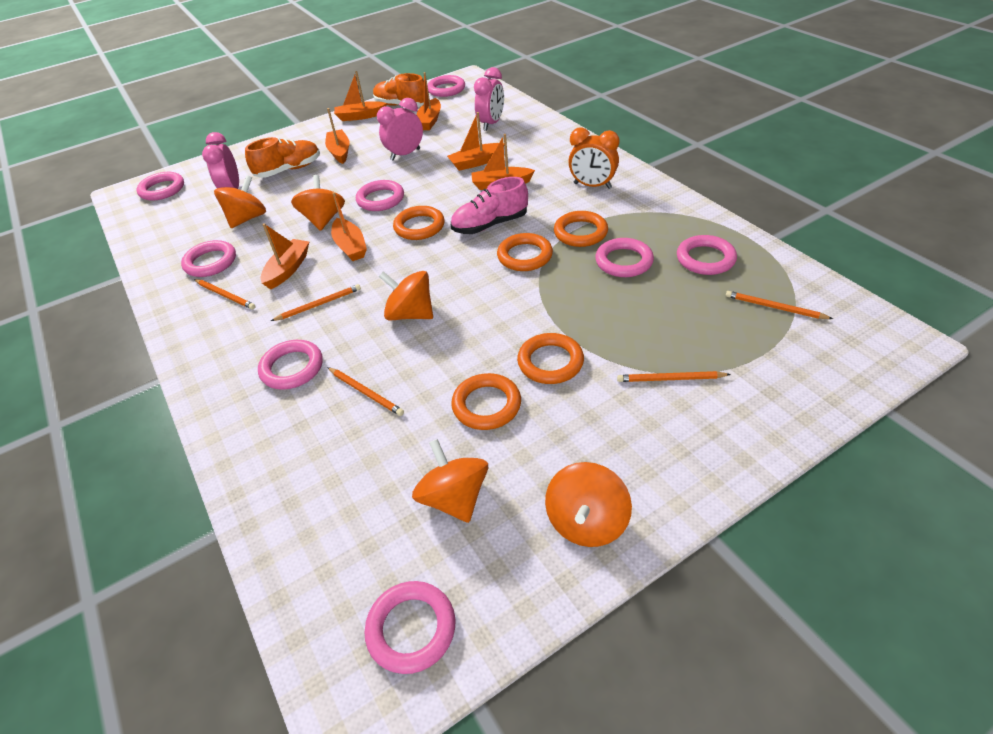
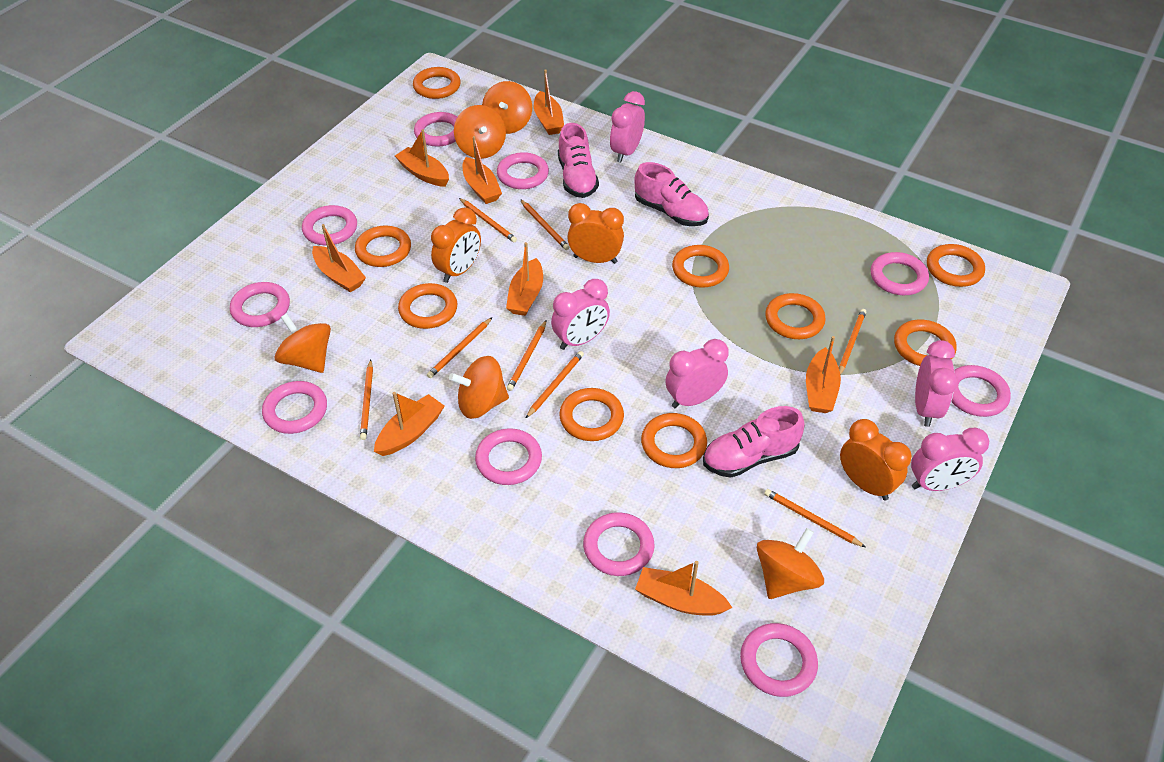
orange boat: [260,223,309,290] [325,108,350,164] [331,192,367,261] [334,71,387,121] [417,72,441,130] [447,112,504,171] [471,134,535,190] = 7 -> [312,224,366,292] [374,392,445,456] [395,129,449,187] [463,136,502,204] [506,242,543,316] [534,69,564,135] [635,561,732,616] [806,336,841,413] = 8
orange clock: [568,127,619,189] = 1 -> [431,207,481,283] [567,203,624,264] [840,419,912,501] = 3
orange pencil: [194,279,256,309] [271,284,361,321] [327,367,404,416] [617,371,731,382] [726,291,833,319] = 5 -> [360,360,373,440] [427,318,492,378] [459,198,517,243] [507,321,546,391] [520,199,569,250] [526,351,584,418] [764,489,865,547] [839,309,866,375] = 8
orange ring: [393,206,445,240] [451,373,521,430] [497,233,553,271] [517,333,584,384] [554,211,608,247] = 5 -> [355,225,411,267] [398,283,457,329] [413,67,461,99] [559,388,624,441] [641,413,707,468] [672,245,729,288] [765,293,826,339] [894,320,957,366] [927,244,985,287] = 9
orange shoe: [245,137,320,178] [373,73,424,107] = 2 -> none = 0
pink clock: [202,132,239,189] [377,98,423,161] [474,67,504,131] = 3 -> [551,279,610,350] [610,91,645,163] [665,339,729,408] [911,428,989,491] [915,340,958,427] = 5
pink ring: [136,172,184,201] [181,240,236,277] [258,340,323,390] [356,180,404,211] [365,581,455,674] [427,75,465,97] [595,238,654,277] [677,235,737,275] = 8 -> [230,282,290,327] [262,381,327,434] [302,205,357,246] [414,112,457,147] [475,428,542,485] [497,152,549,189] [583,512,654,576] [740,623,818,697] [871,252,929,295] [951,365,1011,417] = 10
pink shoe: [451,177,528,234] = 1 -> [558,123,599,198] [634,162,709,226] [703,406,805,478] = 3

